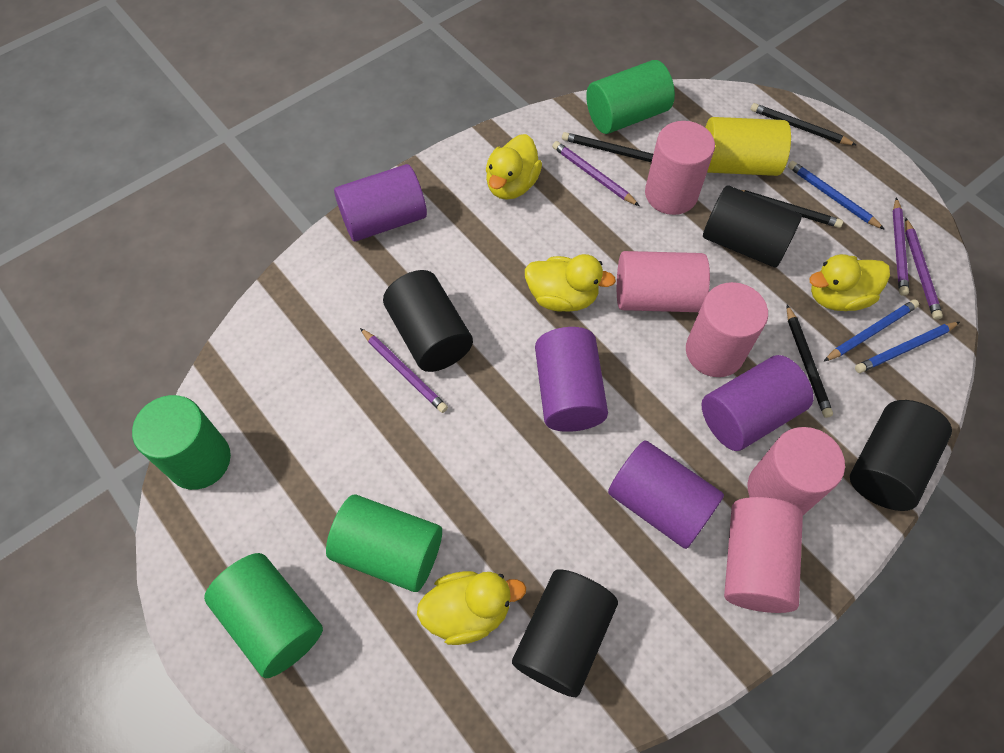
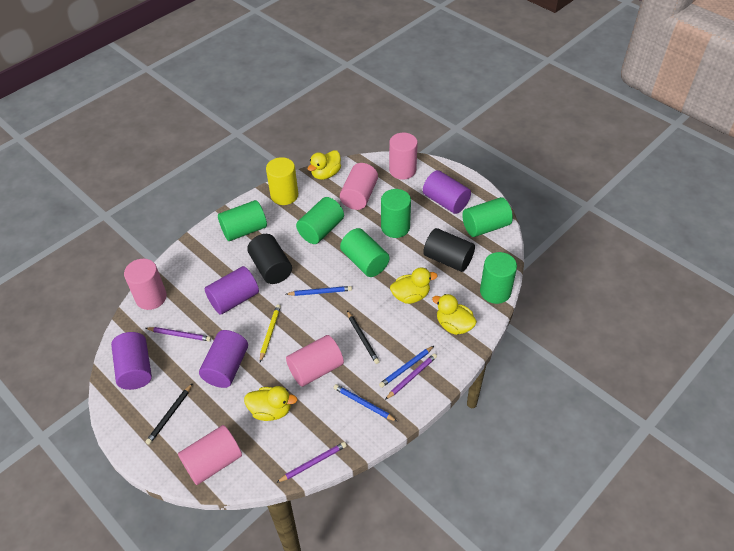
black cylinder: [383,270,473,372] [512,569,618,697] [703,185,802,267] [850,400,952,511] = 4 -> [247,234,292,284] [423,228,475,272] = 2
black pencil: [562,132,653,162] [742,190,843,228] [750,103,856,145] [787,305,833,418] = 4 -> [145,383,193,445] [347,311,380,364] = 2
green cylinder: [132,395,231,490] [204,553,323,678] [326,494,442,592] [586,60,675,134] = 4 -> [218,200,267,241] [296,197,344,244] [340,228,390,277] [381,189,411,238] [462,197,513,237] [480,252,517,304] = 6
purple pencil: [360,328,448,413] [552,141,639,206] [893,197,909,296] [905,217,943,320] = 4 -> [146,327,211,341] [276,442,347,483] [385,353,437,400] = 3
yellow pencil: none = 0 -> [260,304,281,362] = 1

